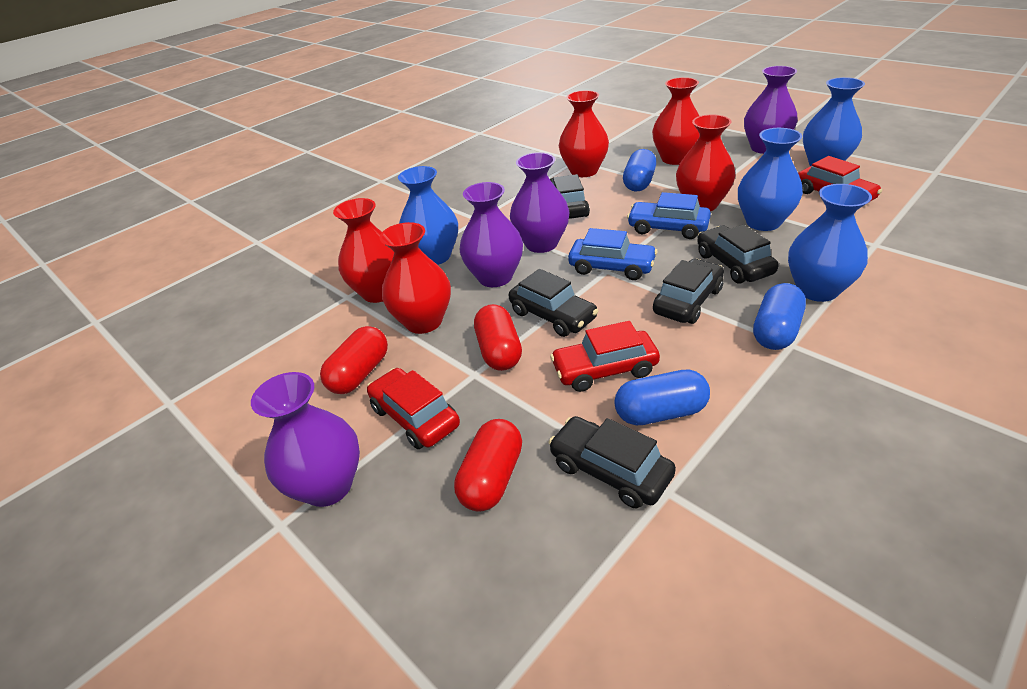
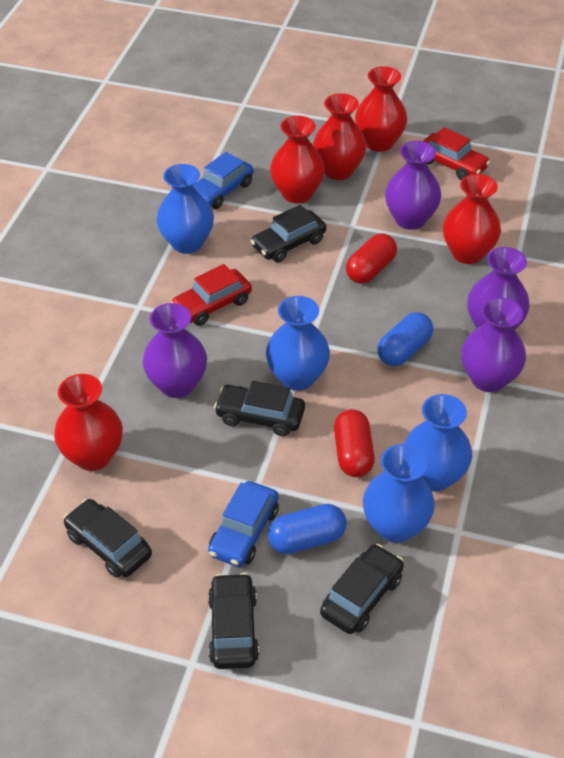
blue capsule: [614,369,710,425] [623,149,656,192] [753,283,806,350] = 3 -> [268,504,347,554] [377,312,433,366] = 2
red capsule: [320,326,388,394] [454,419,522,512] [474,304,522,371] = 3 -> [334,409,375,477] [346,233,397,284] = 2
red car: [367,368,460,449] [550,321,660,392] [798,156,882,201] = 3 -> [171,264,252,326] [423,127,490,180] = 2

